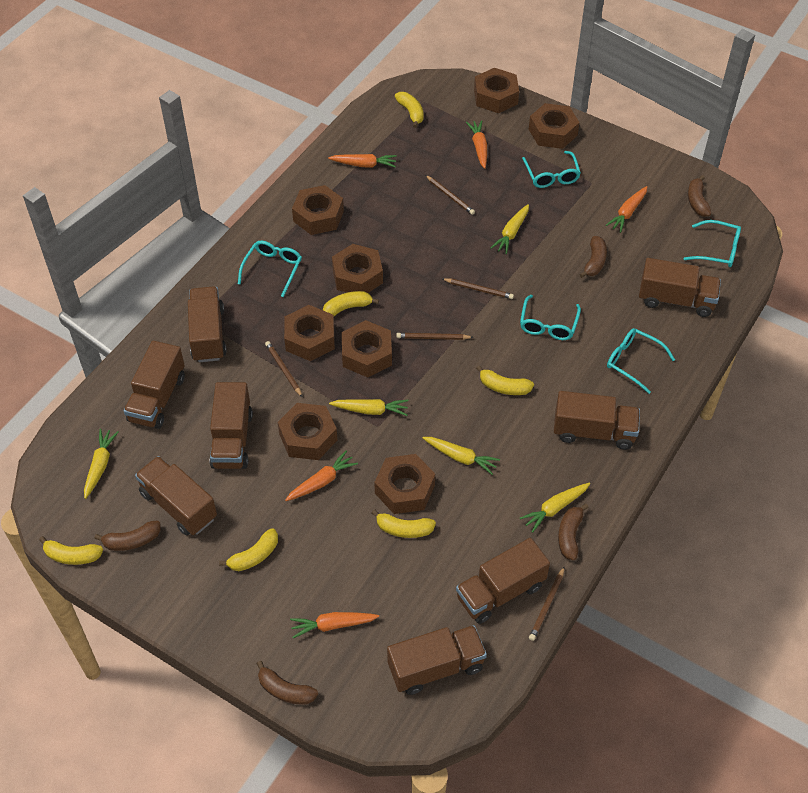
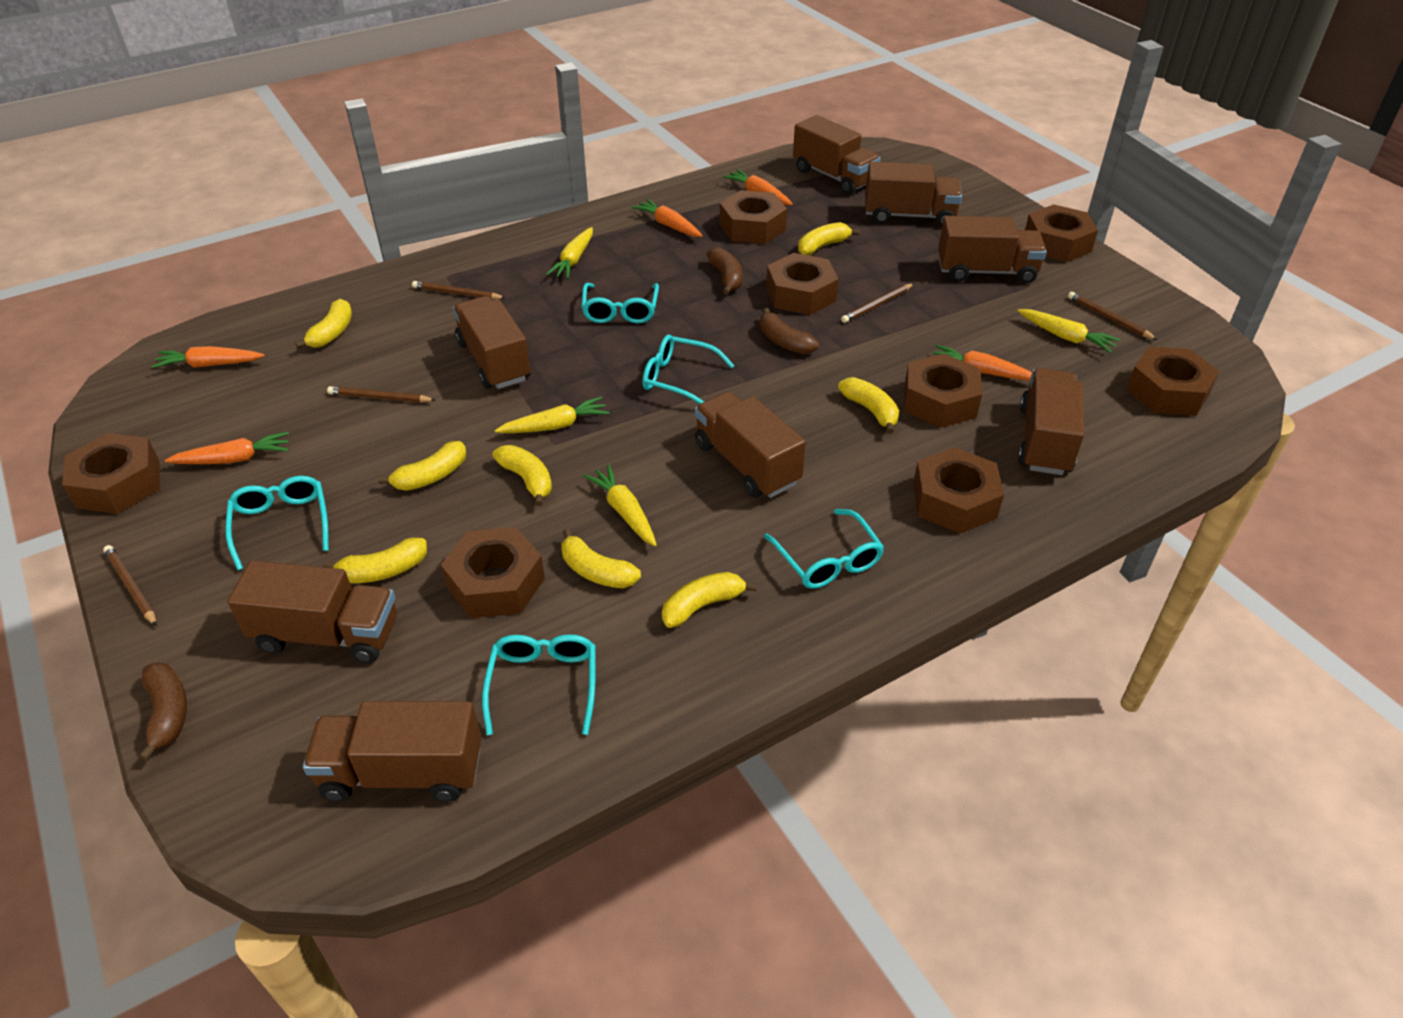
brown banana: [94,521,161,551] [257,661,318,705] [558,503,589,560] [579,236,607,278] [688,175,711,217] = 5 -> [139,662,187,761] [706,247,742,295] [760,308,819,354] = 3
yellow banana: [39,536,103,565] [219,528,278,571] [323,291,379,317] [372,509,436,538] [395,92,424,128] [476,365,534,395] = 6 -> [295,299,352,349] [323,538,427,583] [378,441,466,491] [492,445,552,506] [561,528,641,588] [662,572,757,628] [798,222,860,255] [838,377,899,434] = 8
yellow carrot: [84,429,119,499] [329,399,408,416] [423,437,500,475] [491,204,529,254] [520,483,590,533] = 5 -> [495,397,609,433] [546,227,593,279] [583,464,657,546] [1017,309,1120,353] = 4

